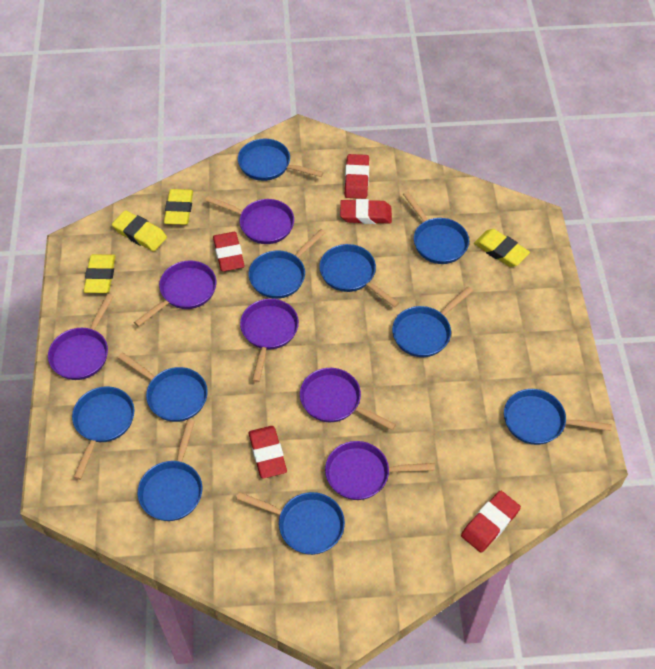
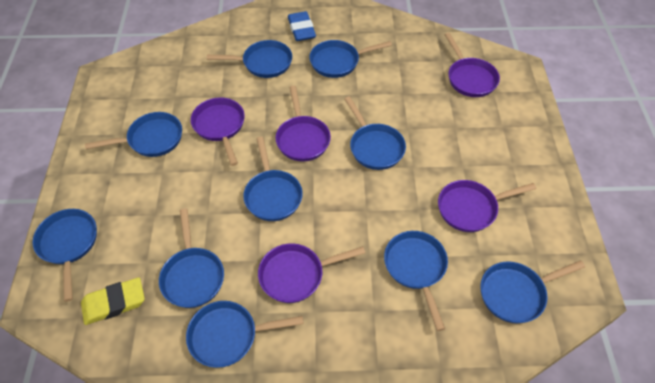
blue eraser: none = 0 -> [288,11,316,41] = 1
purple pan: [48,294,114,380] [134,260,216,327] [205,196,294,244] [240,299,299,382] [300,368,396,430] [325,441,435,500] = 6 -> [191,97,245,166] [258,243,365,303] [276,86,331,162] [438,180,536,232] [445,33,500,97] = 5
red eraser: [213,232,245,272] [249,426,287,479] [340,199,392,224] [345,154,369,199] [461,491,521,553] = 5 -> none = 0
yellow eraser: [84,254,116,293] [112,210,167,252] [164,189,193,225] [474,229,530,267] = 4 -> [81,277,145,325] = 1

